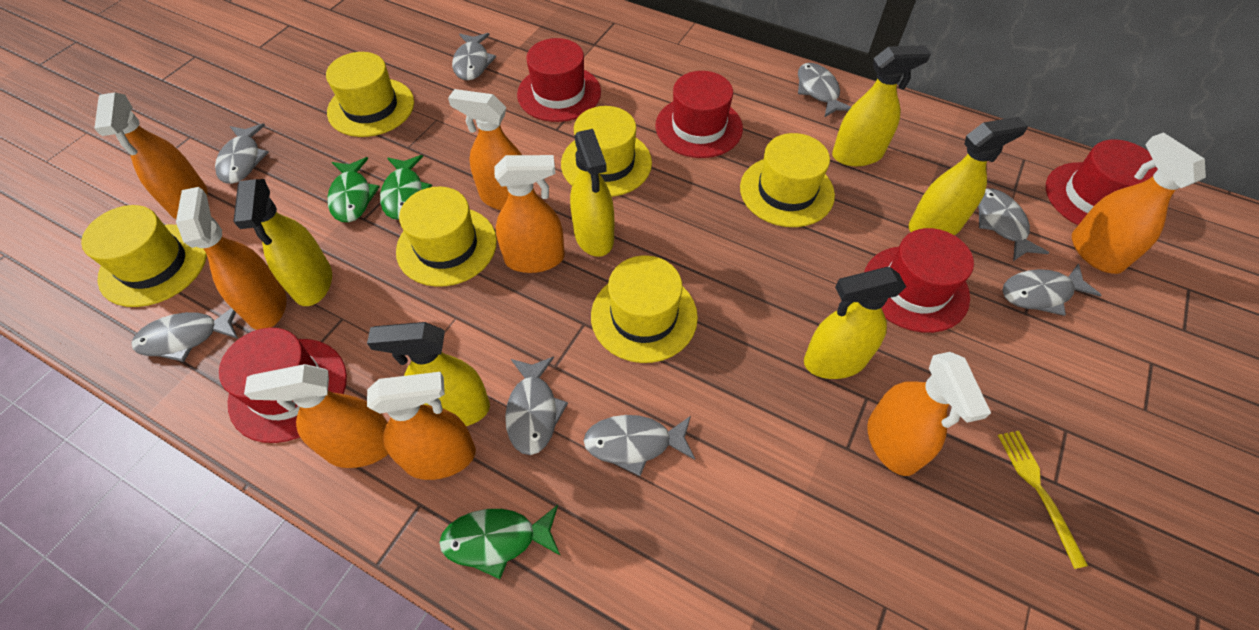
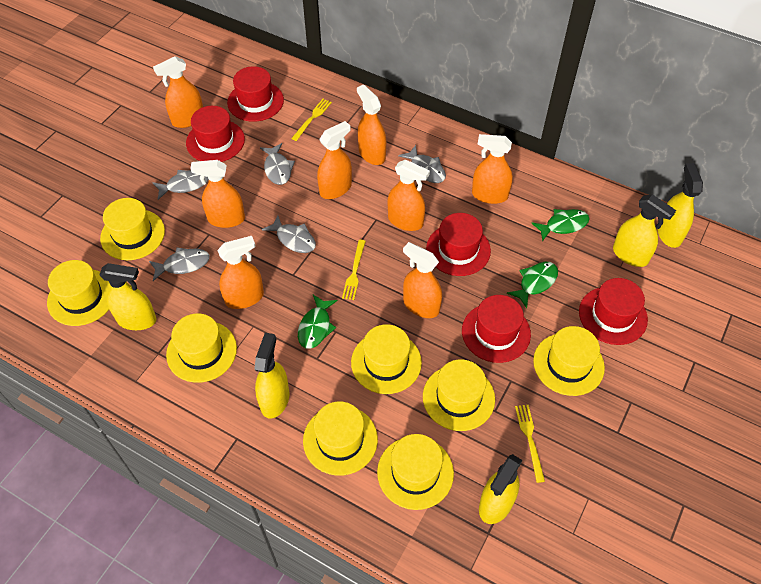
grey fish: [131,308,238,362] [215,123,269,184] [452,33,496,80] [505,357,568,455] [584,415,695,476] [798,63,851,118] [978,188,1049,261] [1002,264,1102,316] = 8 -> [149,247,210,281] [152,170,209,200] [260,143,295,185] [262,215,316,253] [398,145,446,183] = 5
yellow fork: [998,431,1088,569] = 1 -> [291,99,332,141] [342,240,366,300] [515,405,545,483] = 3
yellow hat: [81,205,207,307] [326,52,414,137] [396,187,497,287] [561,106,652,197] [591,255,698,363] [740,133,835,227] = 6 -> [47,260,111,326] [100,198,165,260] [166,314,237,383] [303,401,378,476] [351,324,422,394] [377,434,454,510] [423,359,495,431] [533,326,605,396] = 8
yellow spray bottle: [233,179,332,306] [367,322,490,426] [570,129,614,257] [804,267,906,379] [832,45,931,166] [909,117,1028,235] = 6 -> [99,263,157,330] [254,333,289,418] [479,454,522,524] [613,194,676,267] [657,163,703,248] = 5

